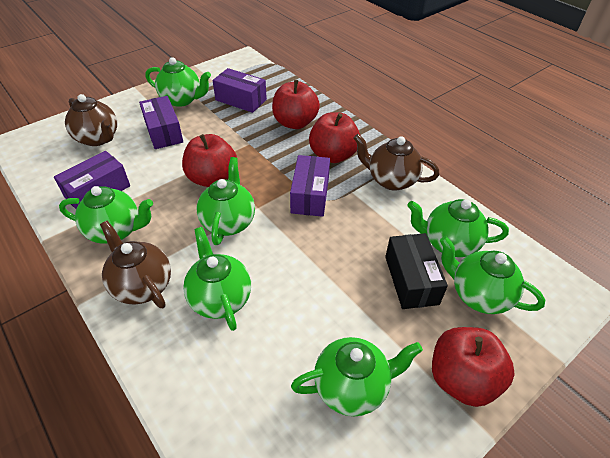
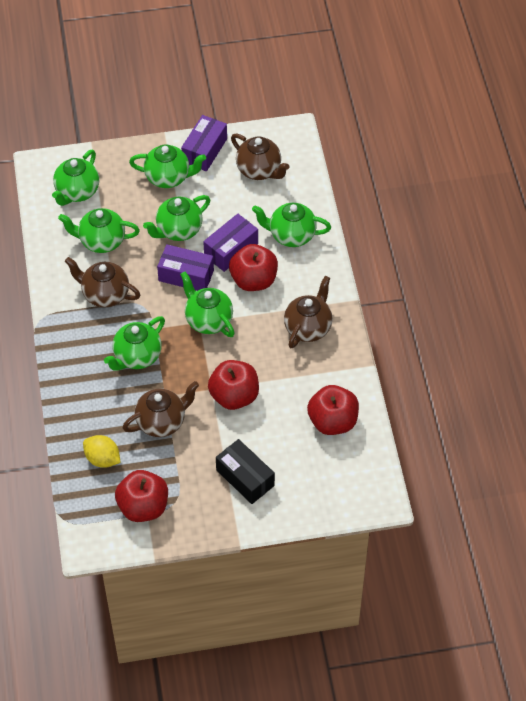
brown teapot: [65,94,117,146] [100,221,171,308] [354,134,439,191] = 3 -> [65,257,140,308] [123,381,199,437] [231,133,290,180] [284,276,333,348] = 4
purple box: [54,151,130,209] [139,96,183,149] [212,68,267,113] [290,155,330,217] = 4 -> [157,244,214,291] [181,115,227,172] [203,214,258,272] = 3
yellow lemon: none = 0 -> [83,435,121,468] = 1

